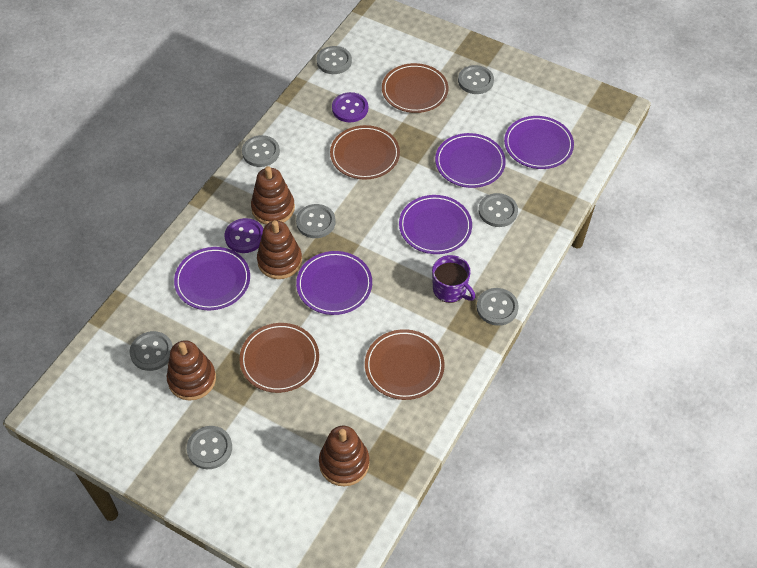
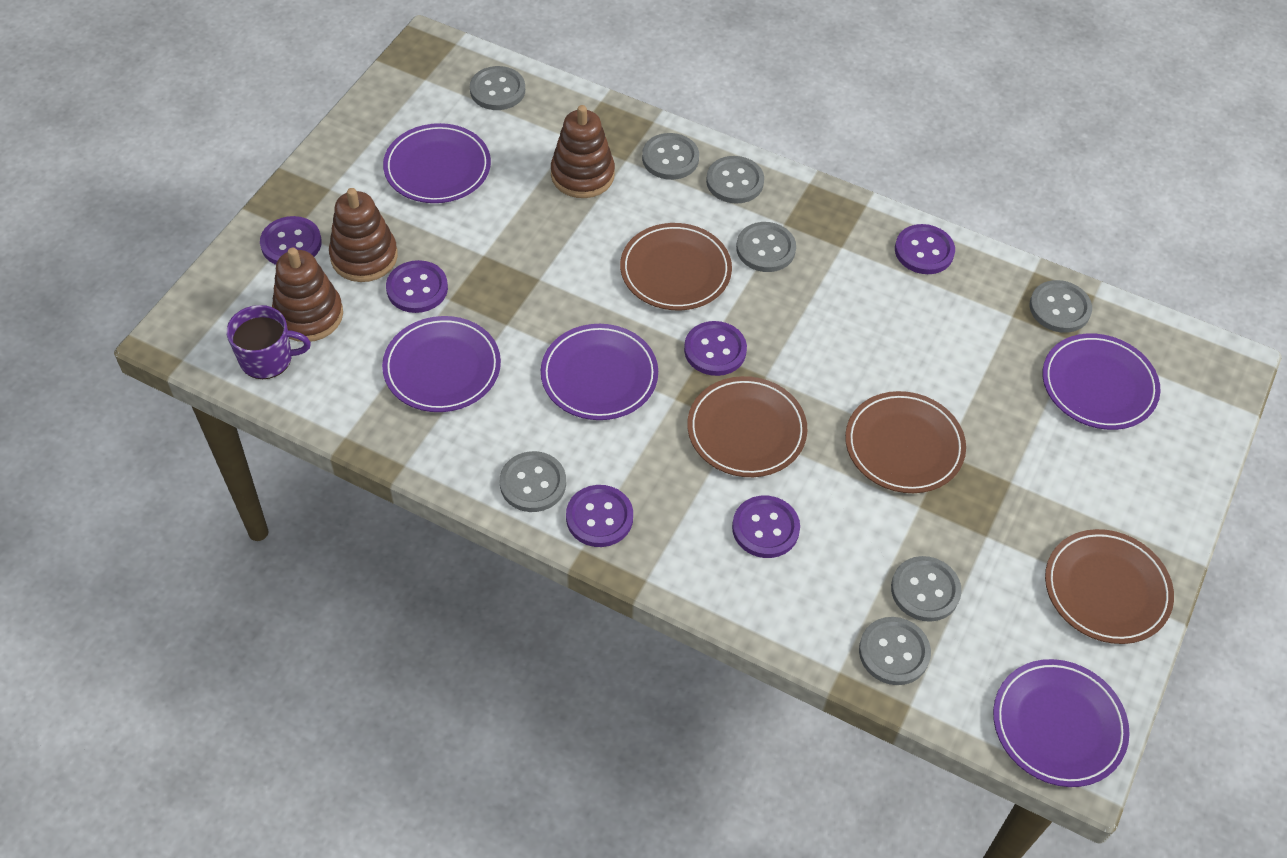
brown stacking toy: [167,340,216,401] [251,166,295,225] [257,220,302,279] [319,426,370,486] = 4 -> [272,248,343,342] [329,188,398,282] [551,105,615,198] = 3
purple button: [225,218,263,253] [332,92,368,122] = 2 -> [260,216,322,265] [386,260,448,313] [566,485,633,547] [684,321,747,376] [732,496,800,558] [895,224,955,274] = 6

